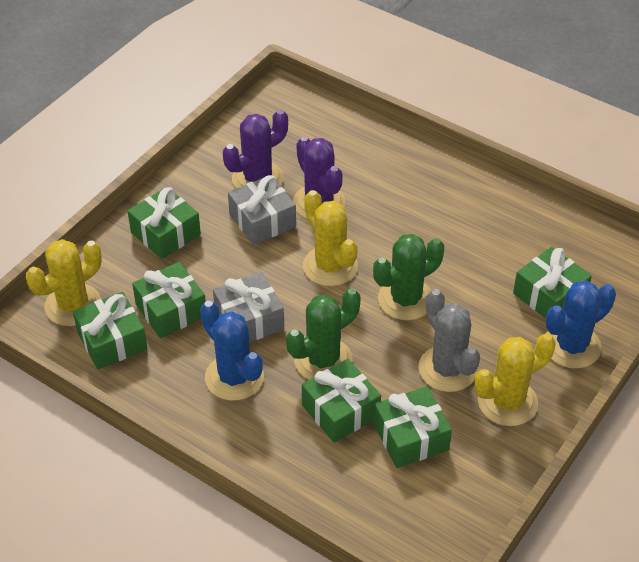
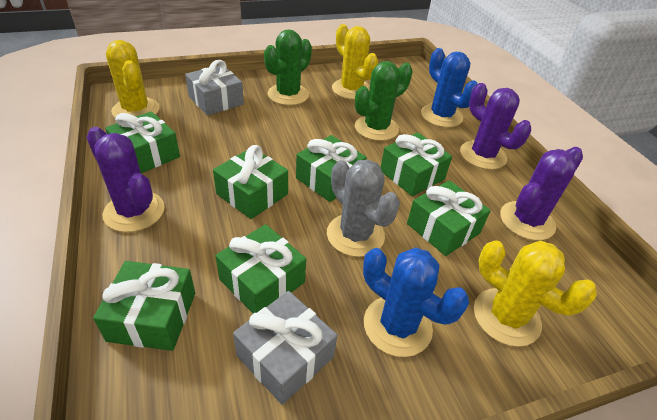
green gift: [73,292,147,369] [128,187,201,259] [132,262,206,338] [302,359,381,443] [374,386,452,468] [513,247,592,318] = 6 -> [93,261,195,351] [105,111,180,173] [213,145,288,219] [215,224,306,314] [296,135,367,202] [380,133,452,196] [407,180,491,256] = 7
purple cactus: [223,110,288,189] [293,136,345,219] = 2 -> [87,127,165,232] [460,83,531,170] [500,147,583,240] = 3

